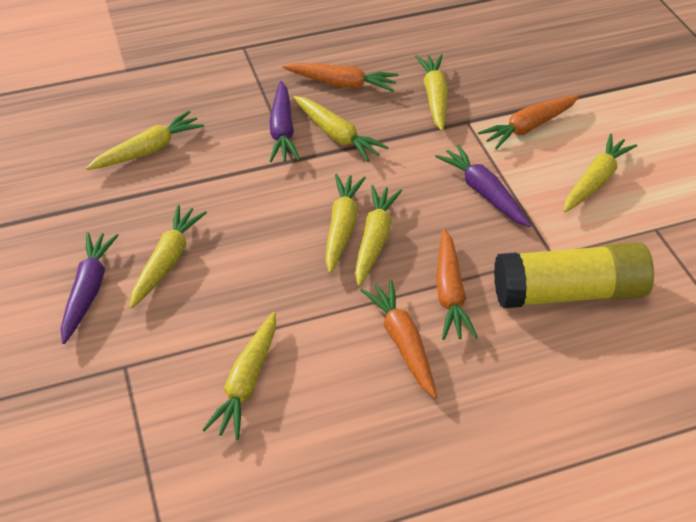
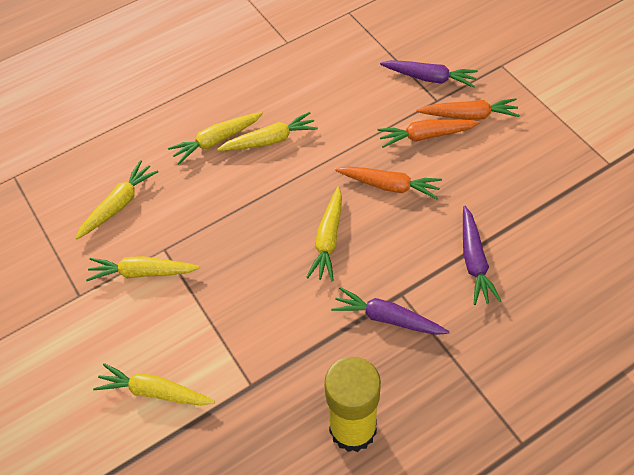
orange carrot: [283,63,399,92] [361,280,437,399] [436,229,478,340] [478,95,579,149] = 4 -> [335,166,442,199] [377,119,480,148] [416,98,520,120] = 3
yellow carrot: [86,111,204,170] [130,205,207,308] [202,312,276,440] [293,96,388,162] [325,174,366,273] [355,185,402,286] [415,54,448,131] [564,134,637,212] = 8 -> [76,160,159,239] [86,256,200,281] [93,363,215,406] [168,112,263,164] [217,112,318,151] [307,186,342,281] = 6

